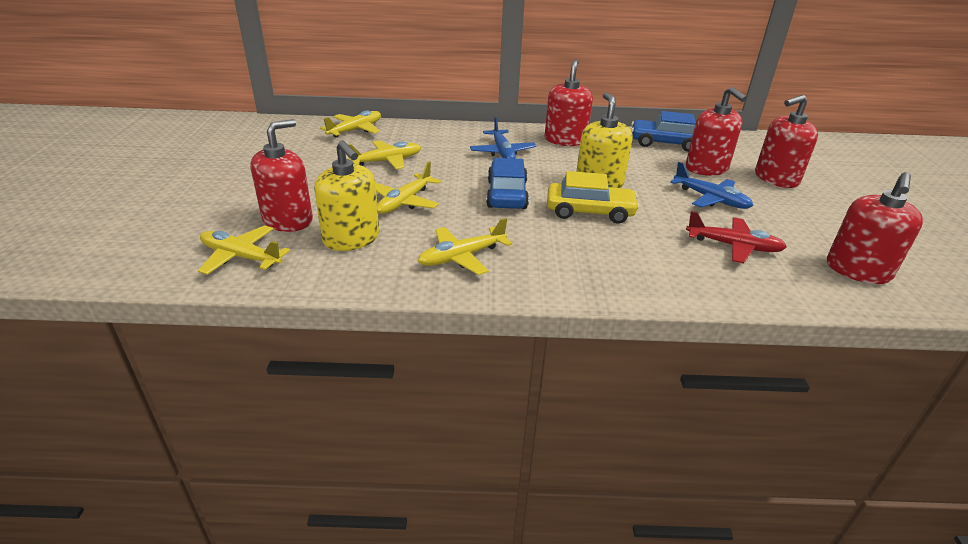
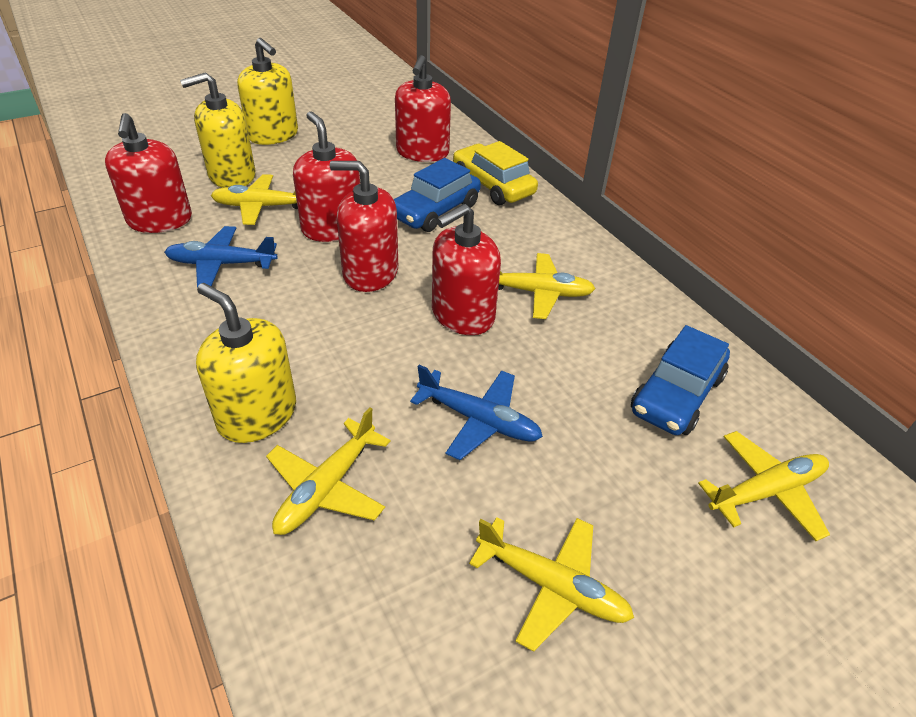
red plane: [686,211,787,263] = 1 -> none = 0
yellow soap dispenser: [314,140,380,251] [576,92,633,188] = 2 -> [180,72,255,188] [196,283,296,443] [237,38,298,145] = 3

